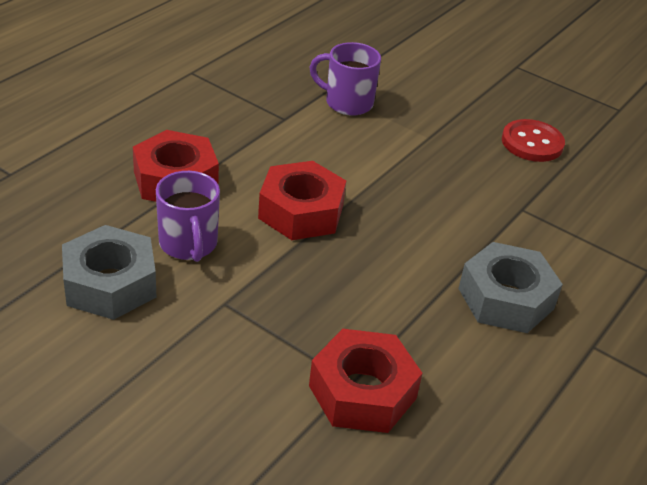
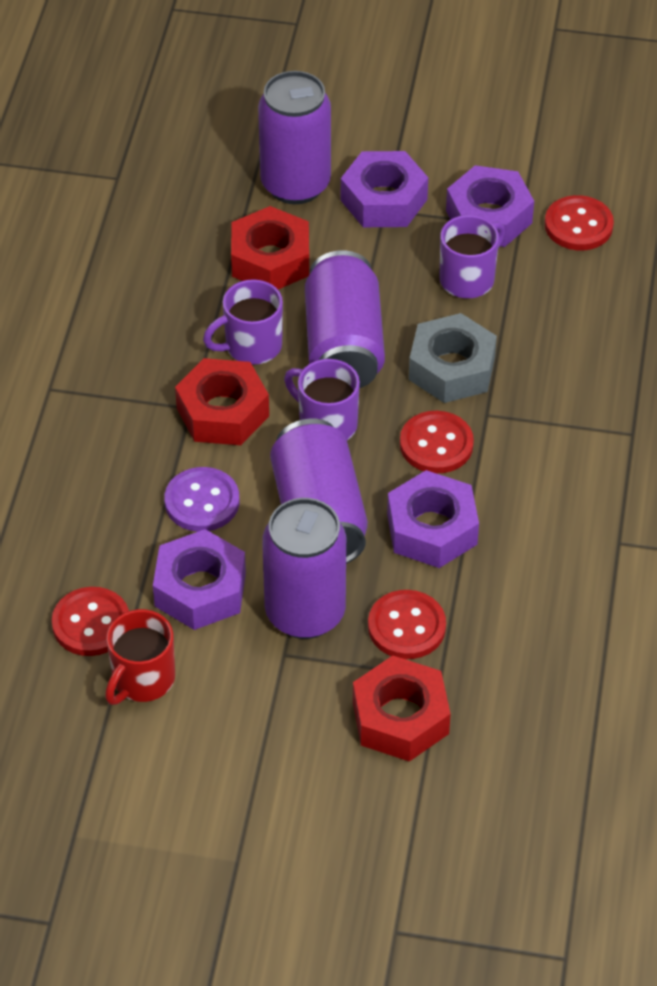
grey nut: [62,225,156,320] [458,242,563,333] = 2 -> [409,313,497,403] = 1
purple button: none = 0 -> [164,467,240,532] = 1
purple can: none = 0 -> [258,71,331,204] [262,498,346,639] [270,419,368,564] [305,250,385,388] = 4
purple mug: [156,171,220,262] [310,42,381,116] = 2 -> [203,279,283,365] [284,359,360,440] [440,215,505,298] = 3
purple nut: none = 0 -> [153,529,246,630] [341,151,428,227] [387,470,479,568] [446,165,534,247] = 4
red button: [502,119,565,162] = 1 -> [52,587,129,656] [368,590,446,659] [400,411,474,473] [545,195,614,250] = 4
red mug: none = 0 -> [105,609,175,705] = 1

